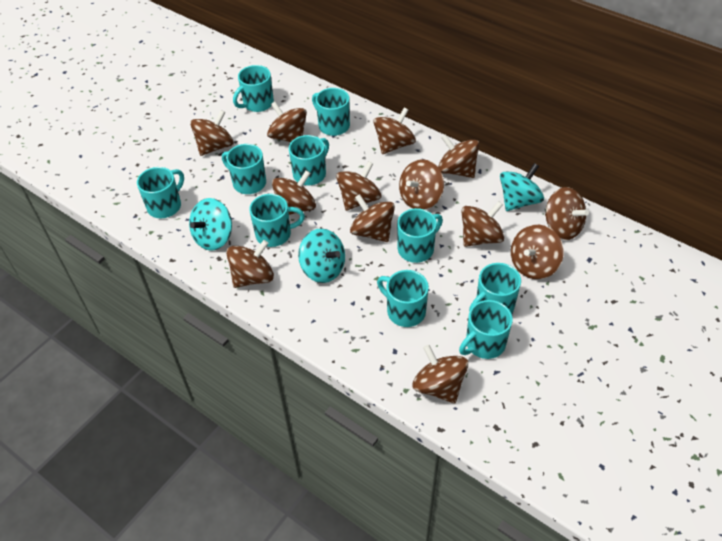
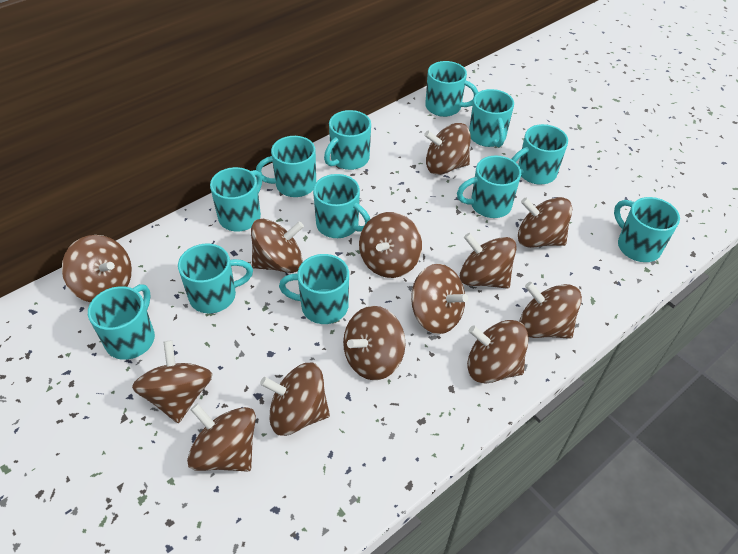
turquoise mug: [137,167,184,218] [222,144,266,194] [233,65,274,112] [249,194,305,247] [289,135,329,185] [312,88,350,136] [377,270,429,327] [397,208,443,263] [459,300,513,359] [469,263,521,314] = 10 -> [88,284,155,360] [178,243,253,313] [210,167,262,231] [256,136,316,197] [279,254,349,324] [313,174,370,238] [324,110,371,170] [425,61,478,117] [457,156,521,218] [469,89,514,147] [511,124,568,185] [614,197,680,262] = 12
turquoise spinning top: [189,198,232,251] [298,228,345,283] [500,163,544,211] = 3 -> none = 0

